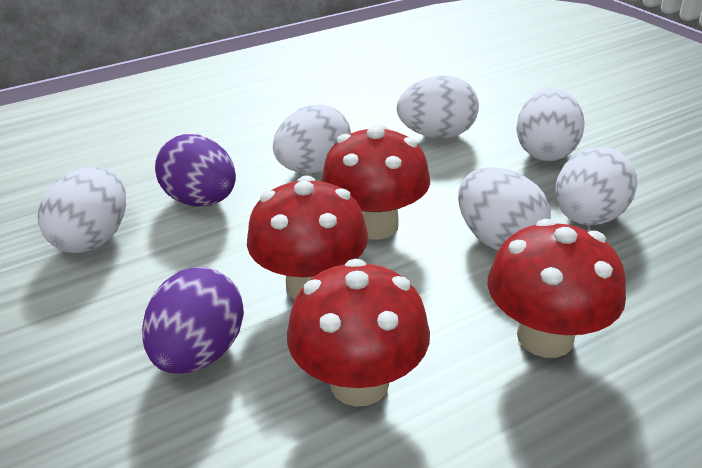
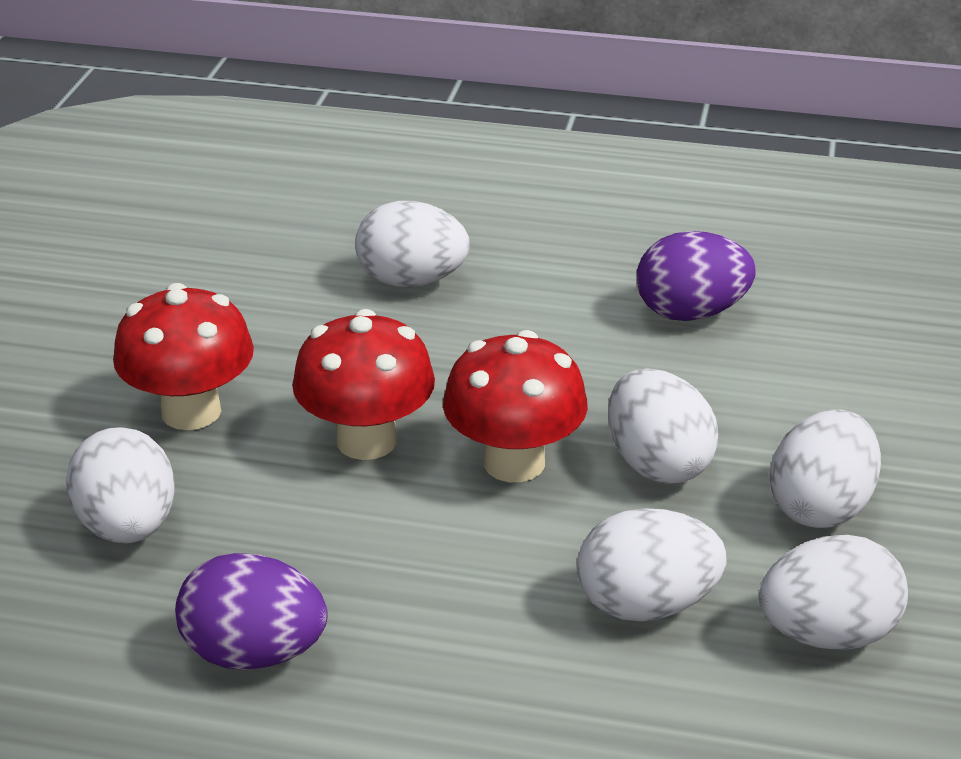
red mushroom: [247,175,368,299] [287,259,430,407] [321,124,430,240] [487,219,626,358] = 4 -> [113,283,254,430] [292,309,435,460] [443,330,588,482] = 3

